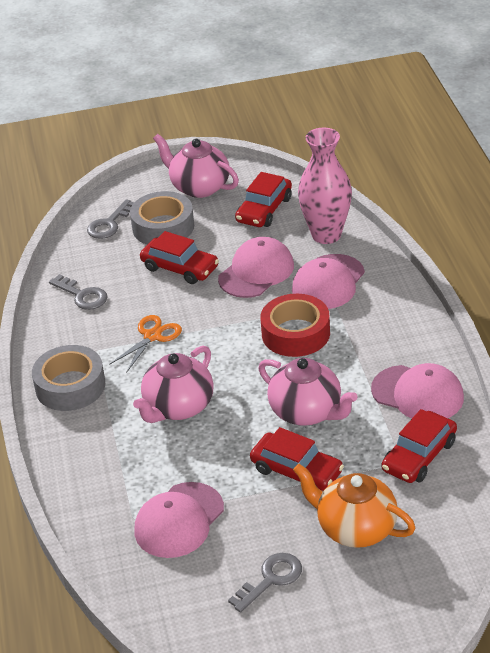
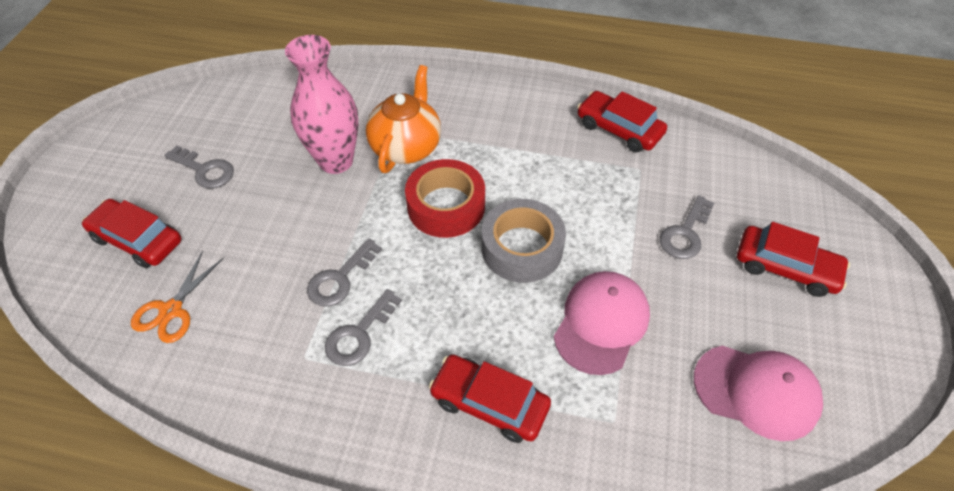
grey key: [49,274,108,310] [87,199,135,239] [228,553,302,613] = 3 -> [164,145,234,189] [307,238,382,307] [325,289,402,366] [660,195,714,259] = 4
grey tape: [32,345,105,411] [130,191,194,245] = 2 -> [481,199,566,283] = 1
pink cap: [135,482,224,558] [218,237,294,298] [292,254,365,309] [371,363,464,418] = 4 -> [554,271,650,375] [694,346,823,441] = 2
pink teapot: [133,346,214,423] [153,134,239,198] [258,358,358,426] = 3 -> none = 0

